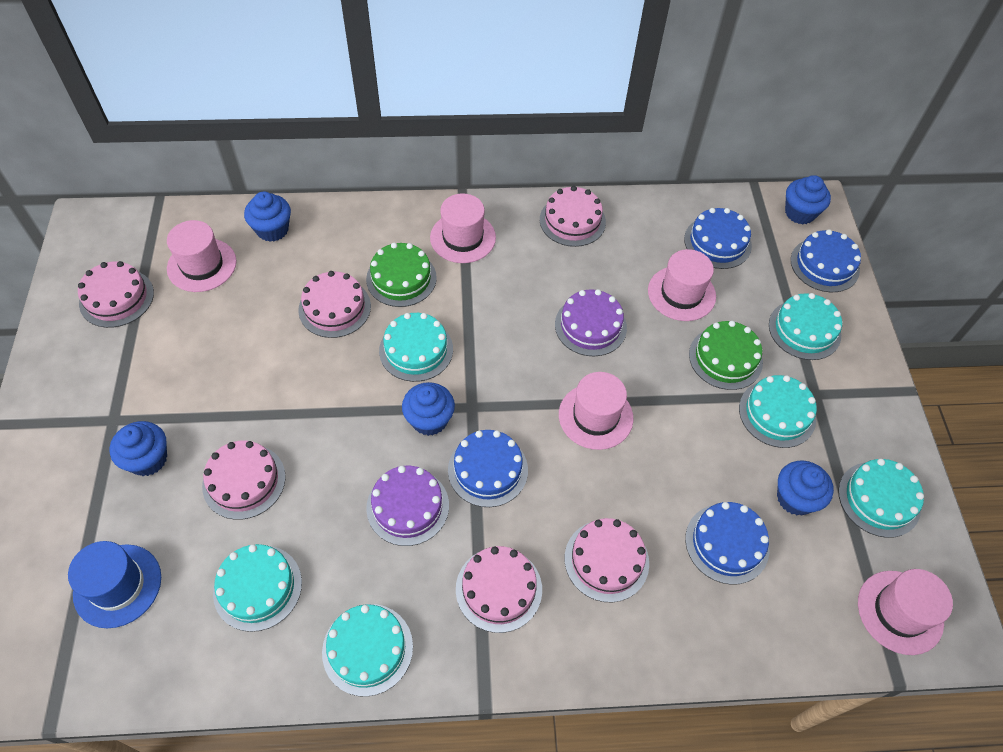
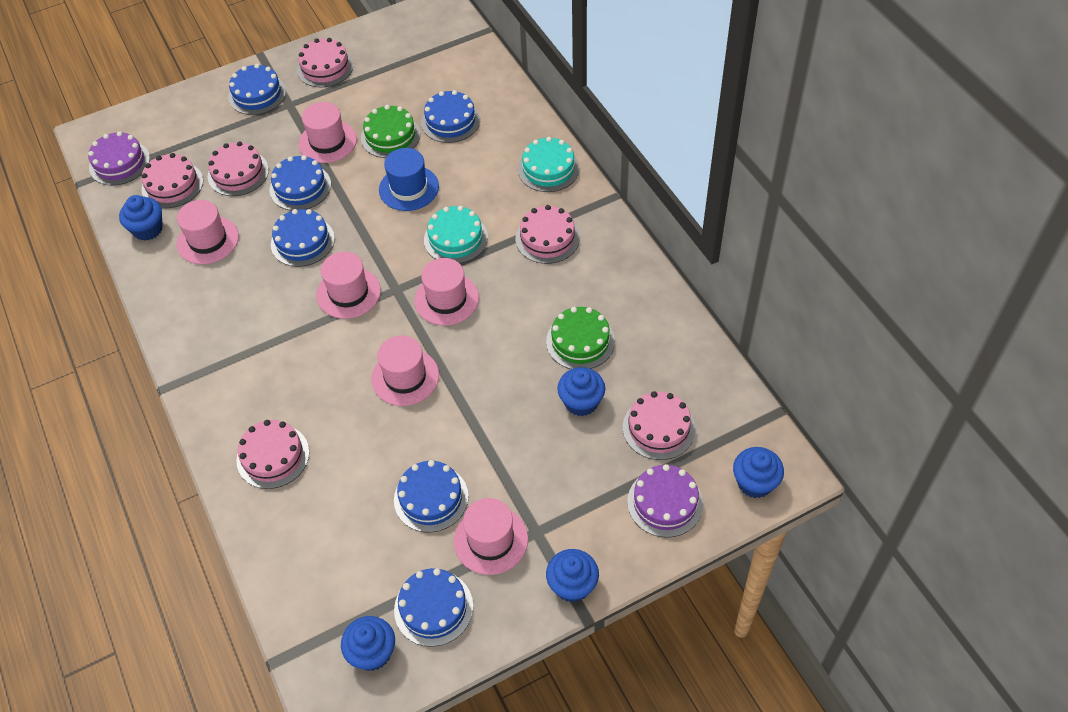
blue cake: [448,430,528,507] [684,208,752,269] [685,502,769,585] [791,229,861,292] = 4 -> [228,64,286,115] [269,155,331,211] [271,209,335,267] [394,460,469,532] [394,568,473,647] [421,90,480,143] = 6
pink hat: [167,220,236,292] [430,193,496,263] [559,372,634,450] [648,249,716,321] [858,569,953,655] = 5 -> [177,200,239,264] [299,102,357,163] [316,252,381,319] [371,335,439,406] [414,258,479,325] [454,498,528,575] = 6
turquoise cake: [213,544,302,632] [322,604,413,697] [379,313,453,382] [739,375,817,448] [769,293,842,360] [838,459,924,538] = 6 -> [424,206,488,264] [518,137,579,192] = 2

